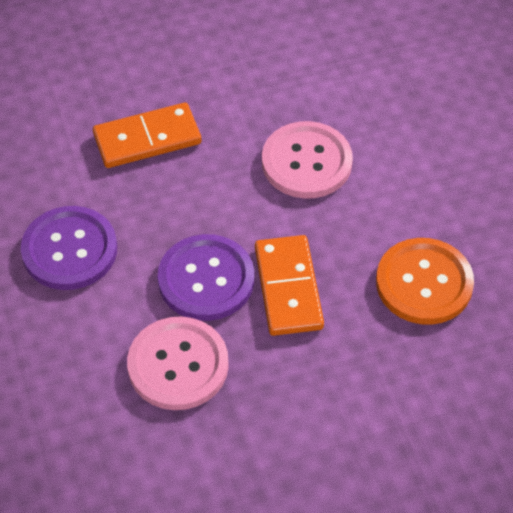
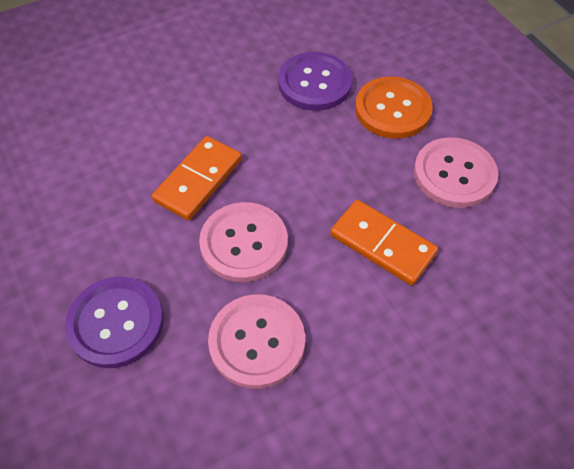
pink button: [127,316,229,410] [262,121,353,199] = 2 -> [199,202,288,282] [208,294,305,389] [414,137,498,208] = 3

